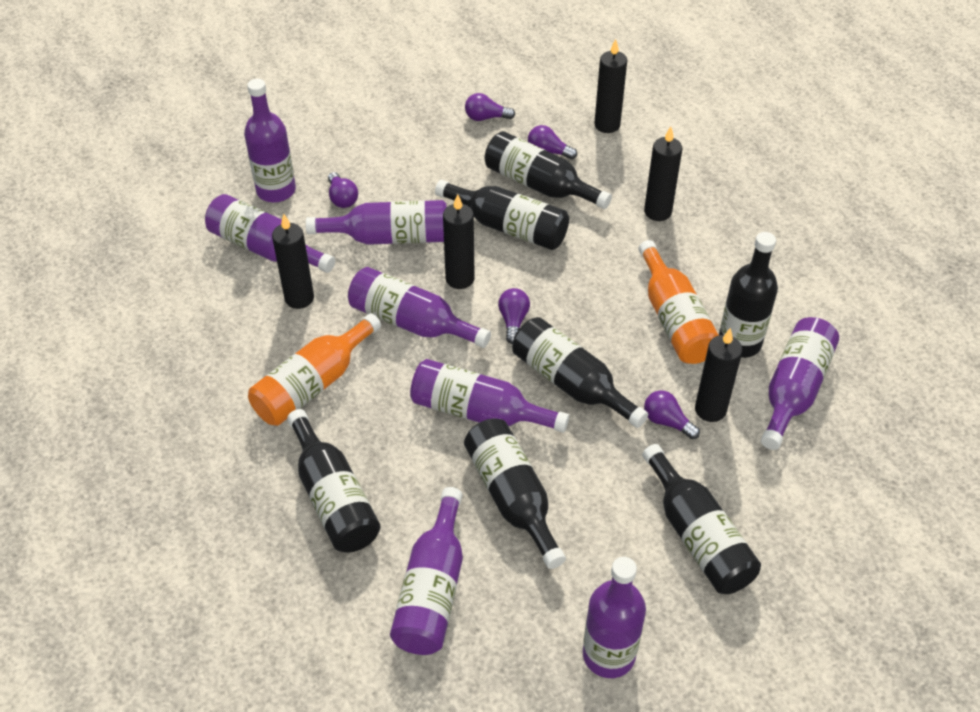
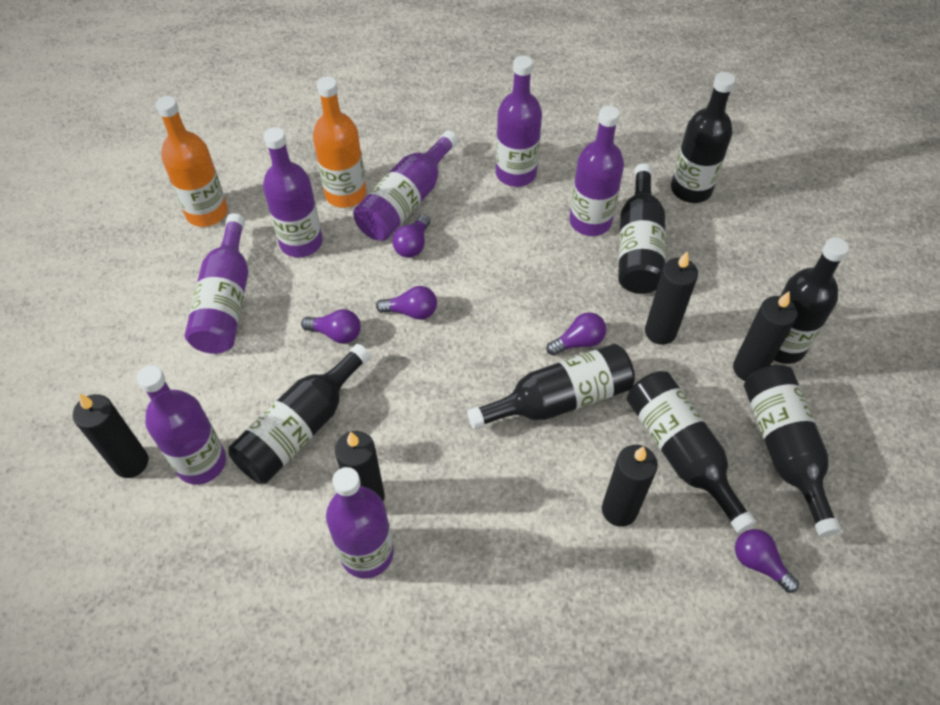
purple bottle: [205,194,335,273] [244,79,296,202] [306,200,447,245] [348,267,491,348] [390,487,463,655] [410,359,569,433] [583,557,646,678] [761,317,839,450] = 8 -> [137,365,226,485] [185,213,248,354] [263,127,323,258] [326,467,394,579] [353,131,458,241] [496,55,542,187] [569,105,624,236] = 7

